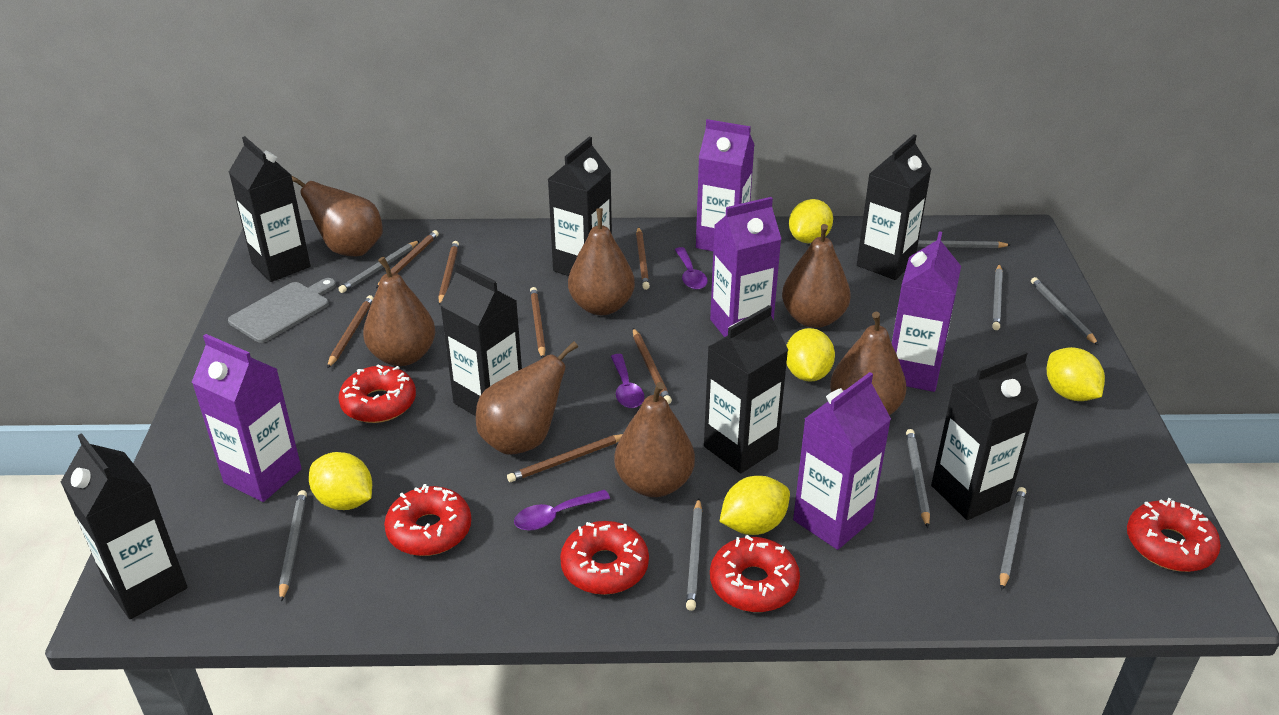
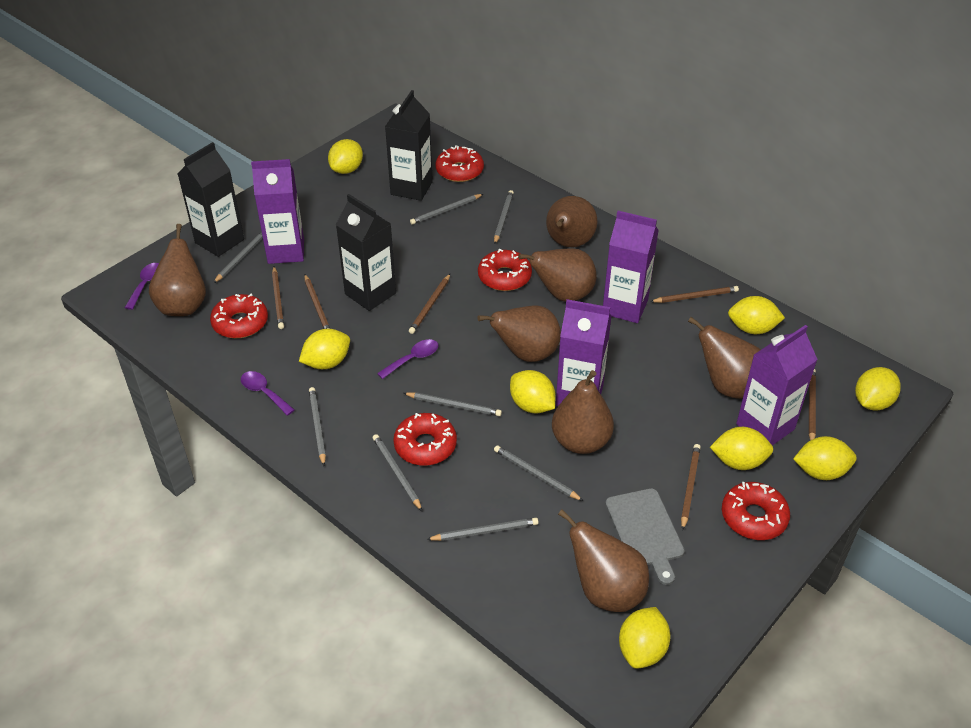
black carton: [61,433,188,619] [229,136,310,282] [440,262,522,416] [548,136,612,276] [704,305,788,473] [857,134,932,280] [931,351,1039,520] = 7 -> [178,142,244,257] [336,194,396,311] [385,90,433,201] = 3
brown pencil: [327,295,374,368] [376,230,439,288] [438,241,459,305] [507,434,623,482] [530,287,546,358] [633,328,672,404] [636,227,650,290] = 7 -> [272,267,284,329] [304,274,330,329] [409,274,450,334] [650,286,739,303] [681,444,701,531] [809,369,816,440] = 6
purple carton: [192,334,302,502] [696,119,755,251] [710,197,781,337] [793,372,891,550] [892,231,961,392] = 5 -> [251,159,304,264] [556,299,612,406] [603,211,659,323] [736,325,818,446] = 4
yellow lemon: [309,452,372,510] [719,476,790,535] [786,328,835,382] [789,199,833,243] [1047,347,1105,401] = 5 -> [299,329,350,369] [328,139,363,174] [510,370,556,414] [619,607,671,669] [710,427,773,470] [728,296,785,334] [793,436,857,480] [855,367,901,411] = 8

